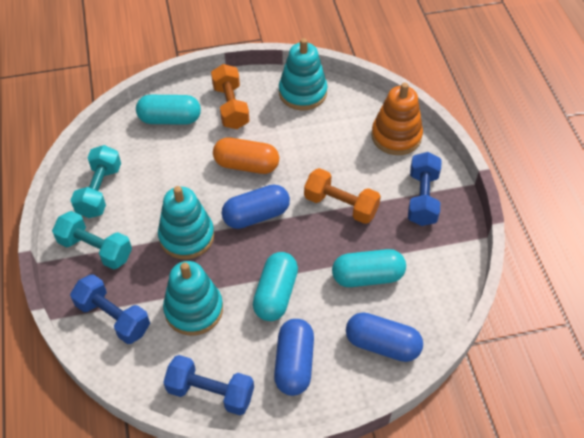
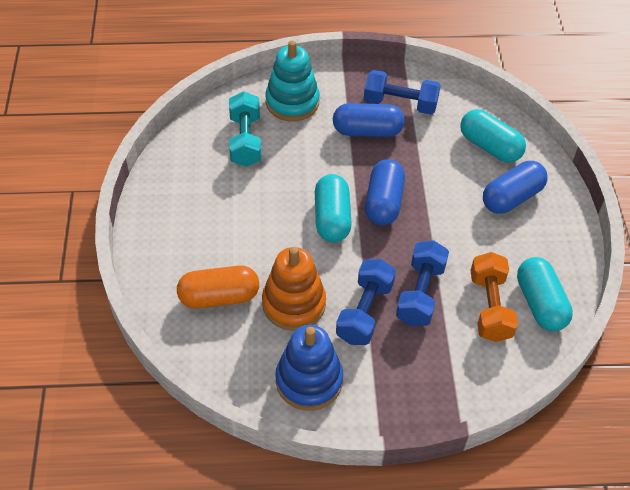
blue stacking toy: none = 0 -> [275,325,343,411] = 1
orange dumbbell: [211,64,250,129] [304,168,381,224] = 2 -> [470,252,518,342] = 1
turquoise dumbbell: [52,211,132,269] [71,145,121,218] = 2 -> [229,91,261,167] = 1
turquoise stacking toy: [158,186,214,260] [163,261,223,336] [279,38,327,110] = 3 -> [265,40,320,121] = 1

